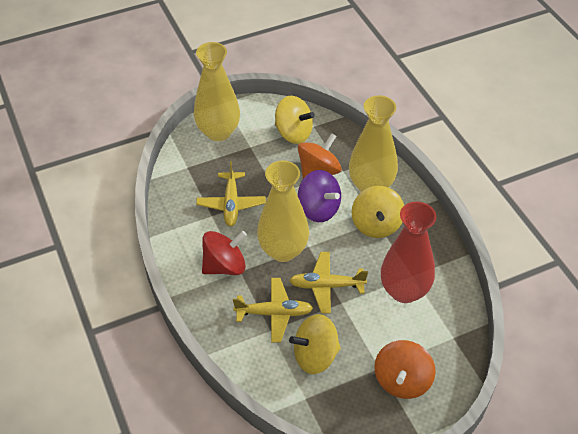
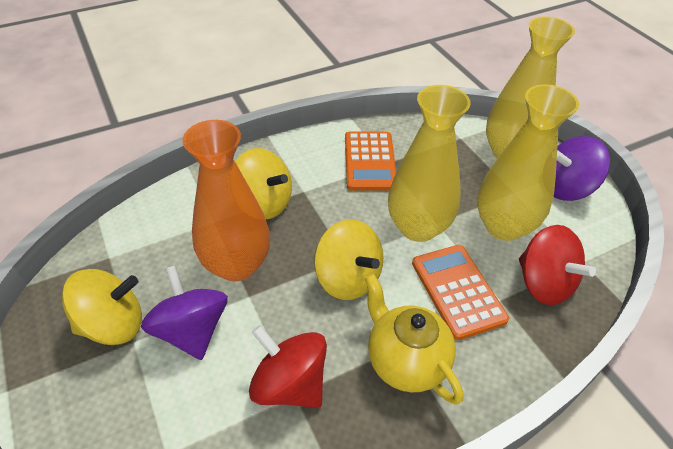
orange calculator: none = 0 -> [345,132,396,191] [412,245,509,340] = 2
orange spinning top: [298,133,342,178] [374,340,436,399] = 2 -> none = 0
orange vase: none = 0 -> [182,120,270,281] = 1
purple spinning top: [298,170,341,222] = 1 -> [141,265,228,360] [553,136,610,201] = 2
red spinning top: [202,231,247,275] = 1 -> [249,325,327,408] [519,225,596,305] = 2
red vase: [381,201,436,303] = 1 -> none = 0
yellow plane: [196,161,266,227] [233,278,313,343] [289,252,368,314] = 3 -> none = 0
yellow teapot: none = 0 -> [365,274,463,405] = 1

